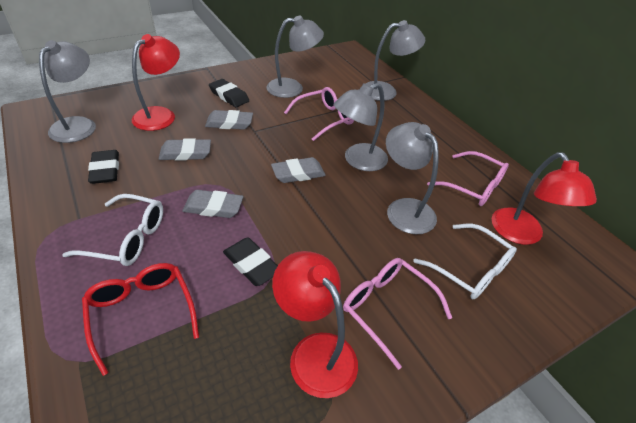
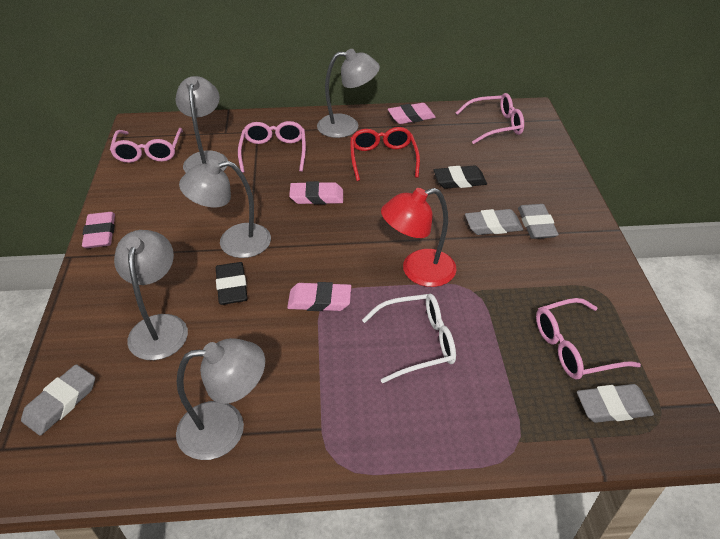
black eraser: [88,150,119,184] [209,79,249,107] [223,237,278,286] = 3 -> [215,262,248,305] [433,166,487,189] = 2
pink eraser: none = 0 -> [82,212,115,248] [287,282,351,311] [289,181,343,205] [388,103,436,124] = 4
pink glasses: [284,87,354,141] [343,258,452,370] [427,151,509,206] = 3 -> [110,128,183,163] [238,121,306,173] [456,93,524,144] [536,298,641,380] = 4
red lamp: [132,34,180,131] [272,251,358,398] [492,152,597,245] = 3 -> [381,188,457,287] = 1
white glasses: [62,194,163,266] [413,224,517,299] = 2 -> [362,294,456,383] = 1

